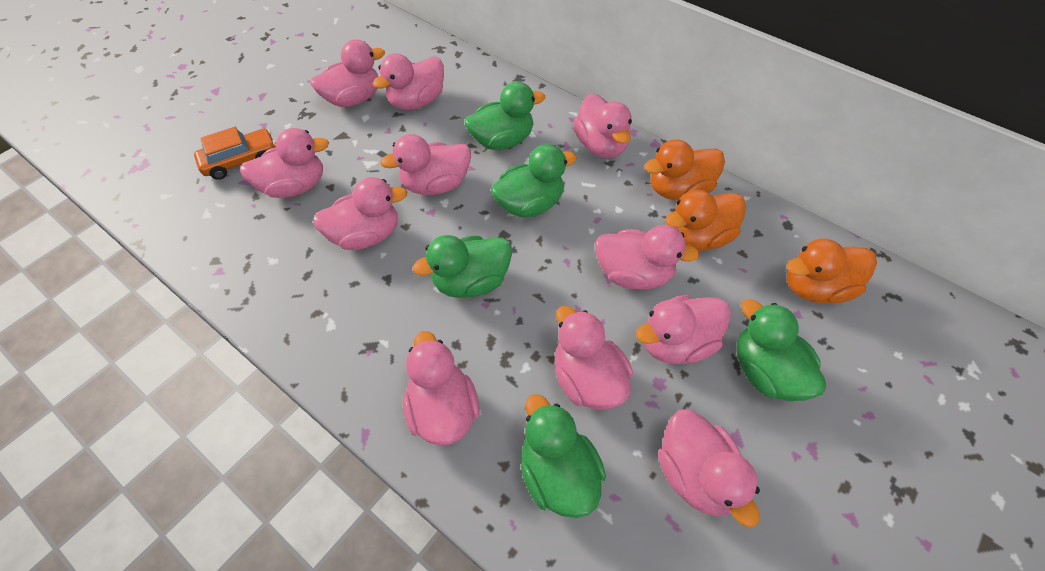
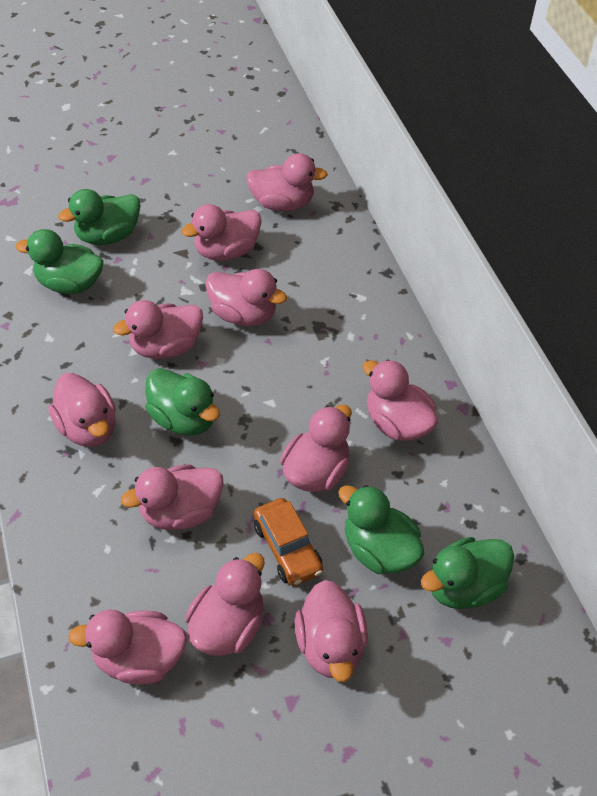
orange duck: [644,139,725,200] [665,190,746,251] [786,238,877,303] = 3 -> none = 0

